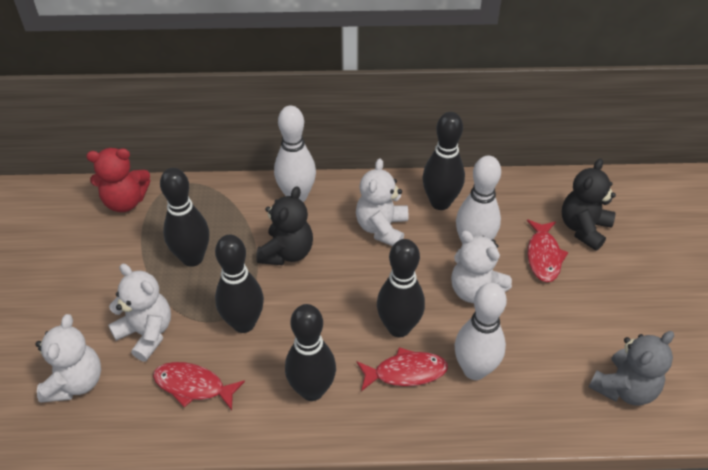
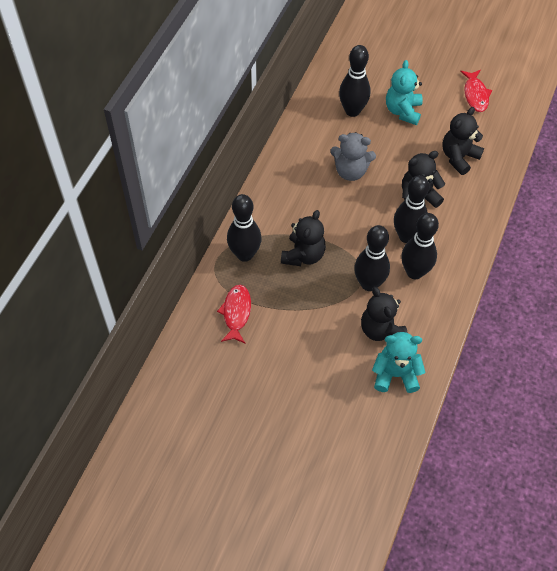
black teddy bear: [256,186,313,265] [562,158,616,251] = 2 -> [281,210,326,266] [361,287,408,341] [402,151,445,208] [442,107,484,175] = 4
red fish: [153,362,245,410] [357,347,448,391] [527,220,569,282] = 3 -> [217,285,251,343] [460,70,492,112] = 2
red teddy bear: [86,148,150,212] = 1 -> none = 0
turquoise teddy bear: none = 0 -> [372,332,425,393] [386,60,423,125] = 2
white bowling pin: [274,106,316,202] [455,283,507,380] [456,156,501,245] = 3 -> none = 0
white teddy bear: [36,314,101,402] [108,264,171,362] [356,158,408,246] [451,231,512,303] = 4 -> none = 0

